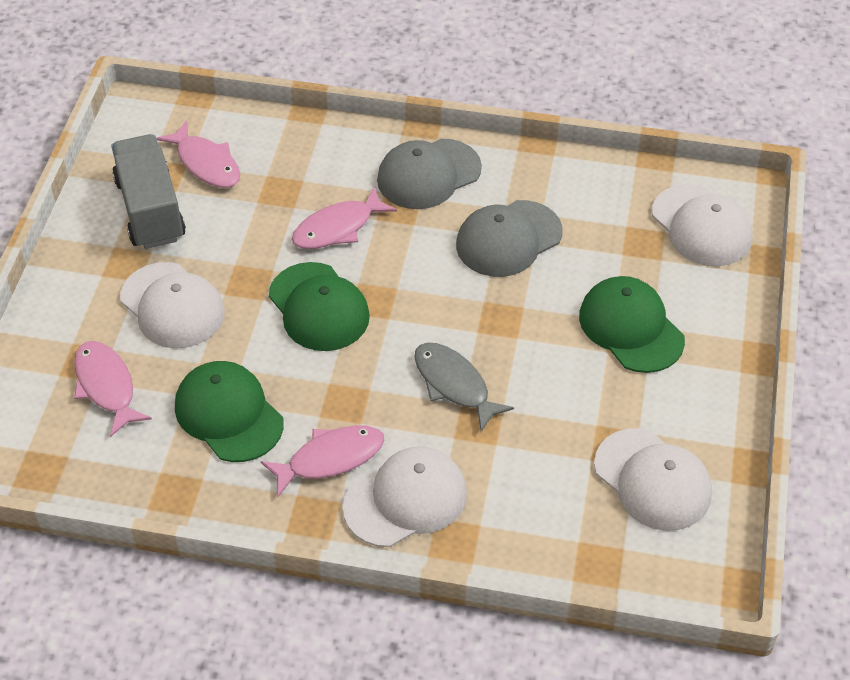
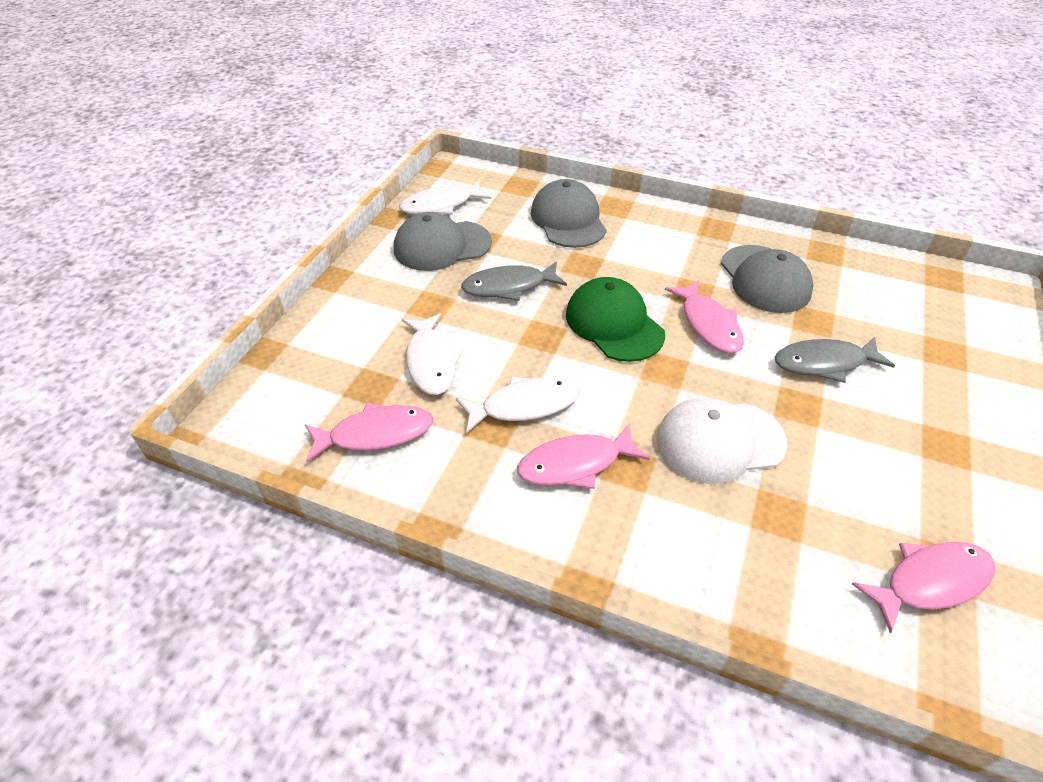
green cap: [175,361,284,462] [269,262,370,351] [579,276,685,373] = 3 -> [566,277,665,362] = 1
grey cap: [377,139,482,209] [456,200,562,277] = 2 -> [394,212,492,271] [531,179,607,248] [721,245,813,313] = 3
grey fish: [414,343,514,432] = 1 -> [461,261,567,301] [775,337,895,383] = 2
grey truck: [111,134,186,249] = 1 -> none = 0
white cap: [120,262,224,349] [343,447,467,547] [594,428,712,531] [652,184,752,267] = 4 -> [656,398,787,484] = 1
white fish: none = 0 -> [399,181,491,214] [402,313,463,395] [456,376,579,433] = 3

